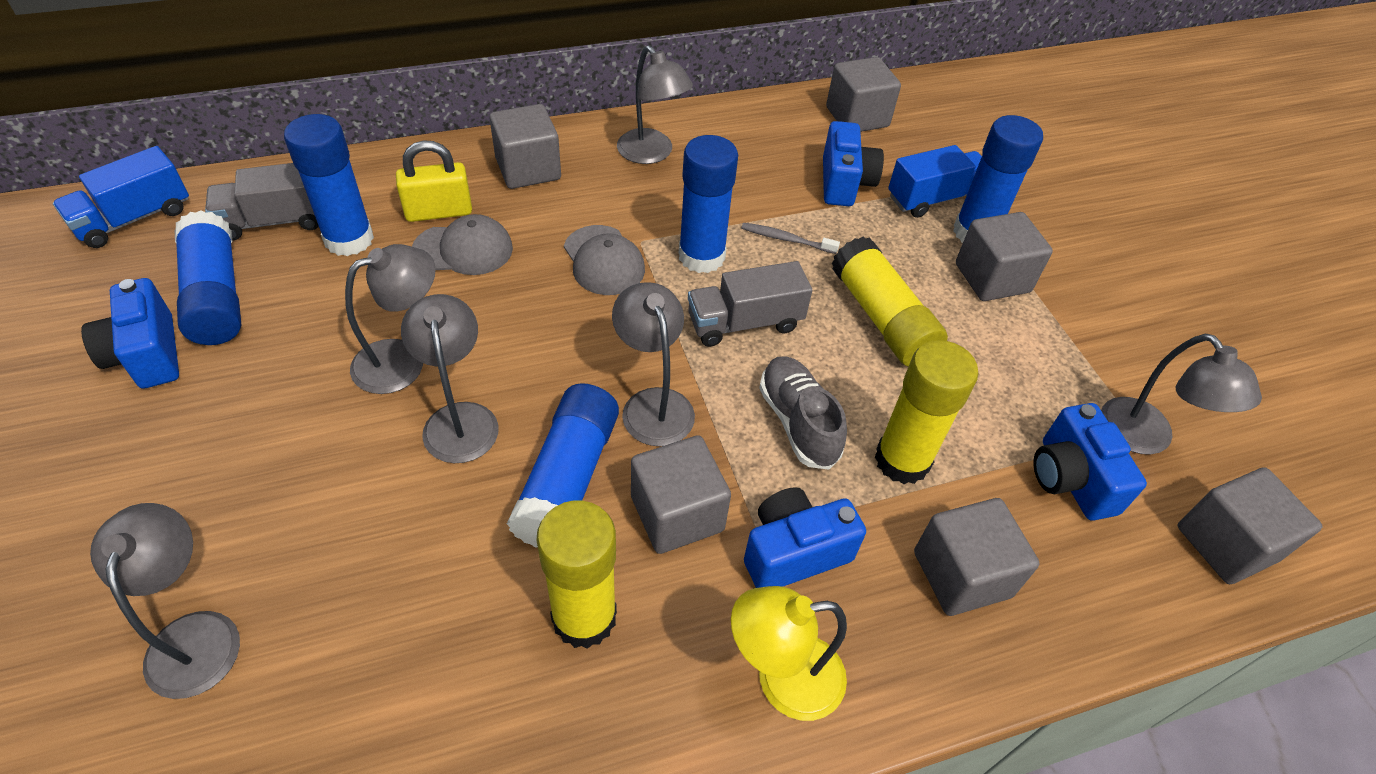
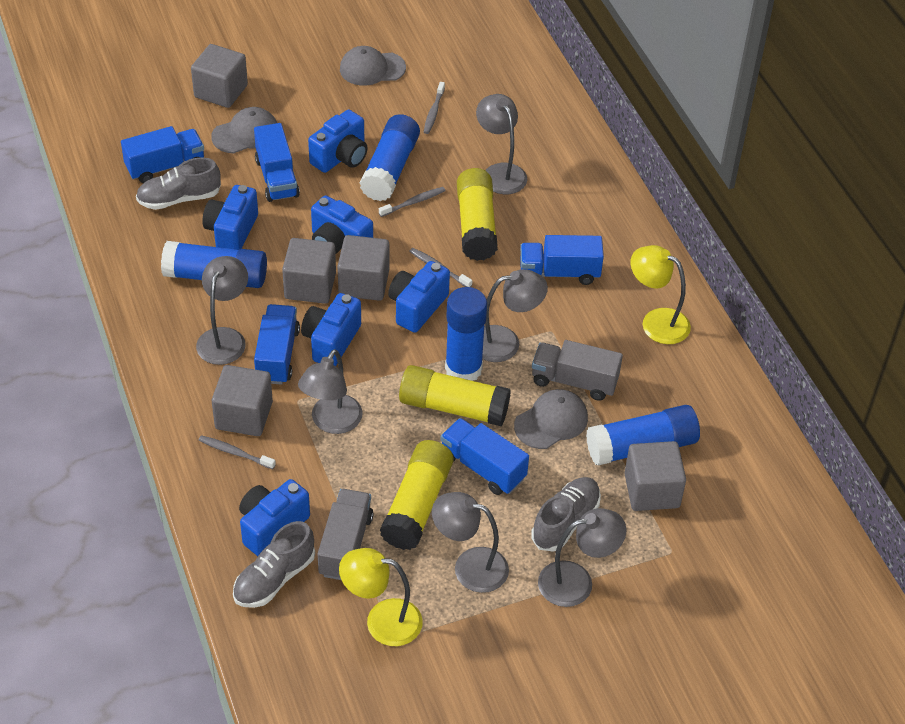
blue camera: [81,278,179,389] [744,487,866,588] [823,121,884,206] [1033,403,1147,521] = 4 -> [202,185,258,250] [239,479,310,556] [301,293,361,366] [308,110,368,173] [311,196,373,255] [388,261,450,333] = 6
blue glue stick: [174,210,241,345] [284,114,374,256] [507,383,619,548] [679,135,738,273] [953,115,1043,243] = 5 -> [161,241,267,288] [360,114,420,201] [445,287,487,381] [586,405,700,465] = 4
blue truck: [53,146,189,248] [888,145,982,218] = 2 -> [121,126,204,183] [254,123,300,202] [254,304,300,385] [440,418,529,495] [520,235,604,285] = 5
grey cap: [412,214,513,275] [564,225,645,295] = 2 -> [211,107,277,153] [340,46,406,86] [514,389,588,449] = 3
grey cube: [489,104,561,189] [631,435,731,554] [826,57,901,132] [914,498,1040,616] [956,212,1053,301] [1178,467,1322,584] = 6 -> [191,44,248,108] [212,365,273,436] [282,238,336,304] [338,235,389,301] [624,441,686,511] = 5
grey shoe: [759,357,847,470] = 1 -> [136,158,221,210] [233,521,315,608] [531,477,601,552] = 3
grey toothbrush: [741,223,840,254] = 1 -> [198,435,276,469] [379,187,445,217] [409,248,472,287] [424,82,445,134] = 4
yellow lamp: [731,586,847,721] = 1 -> [339,548,423,646] [631,245,691,344] = 2
yellow padlock: [396,140,472,222] = 1 -> none = 0

